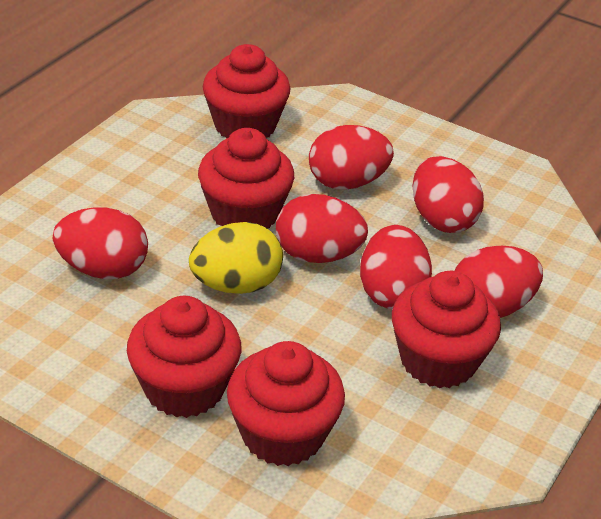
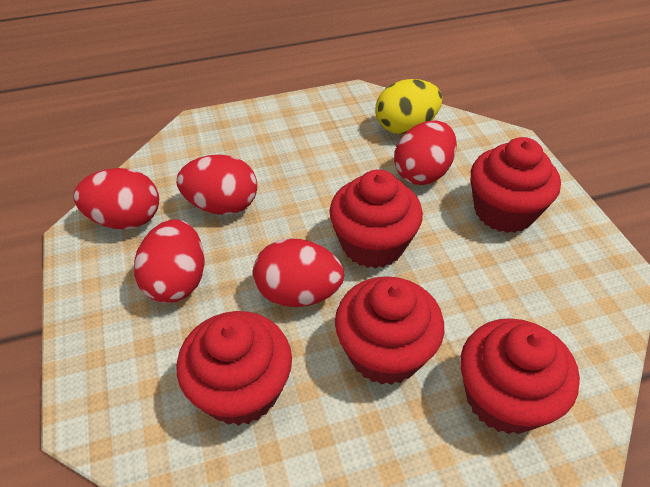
red egg: [53,207,148,279] [276,194,368,263] [309,125,394,190] [360,225,432,309] [413,156,484,233] [455,246,543,318] = 6 -> [73,168,159,229] [134,219,205,303] [177,155,257,215] [253,238,344,307] [394,121,457,185] = 5

